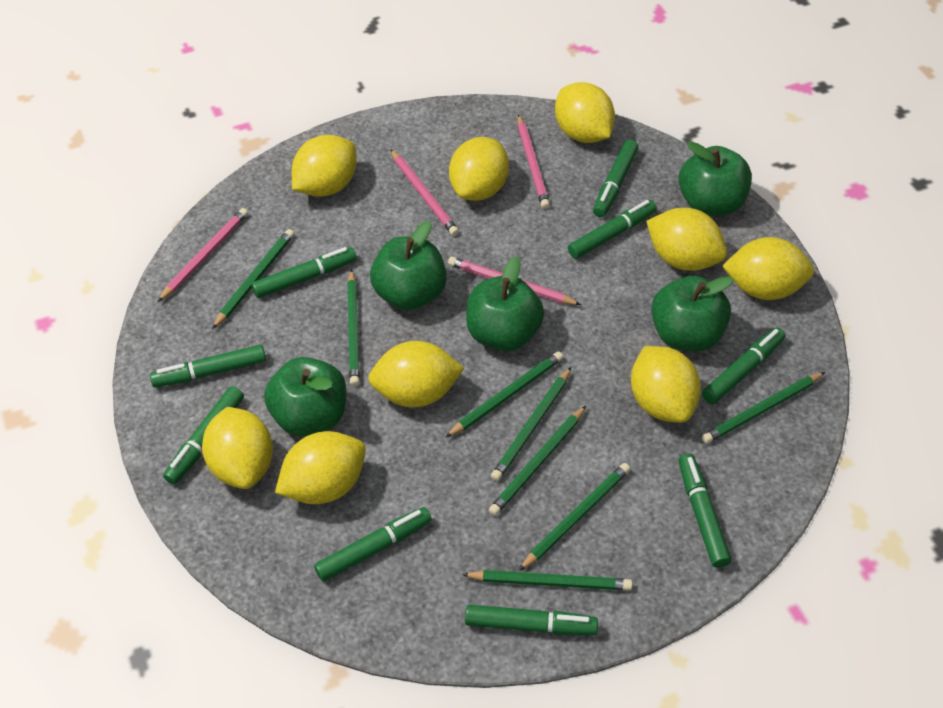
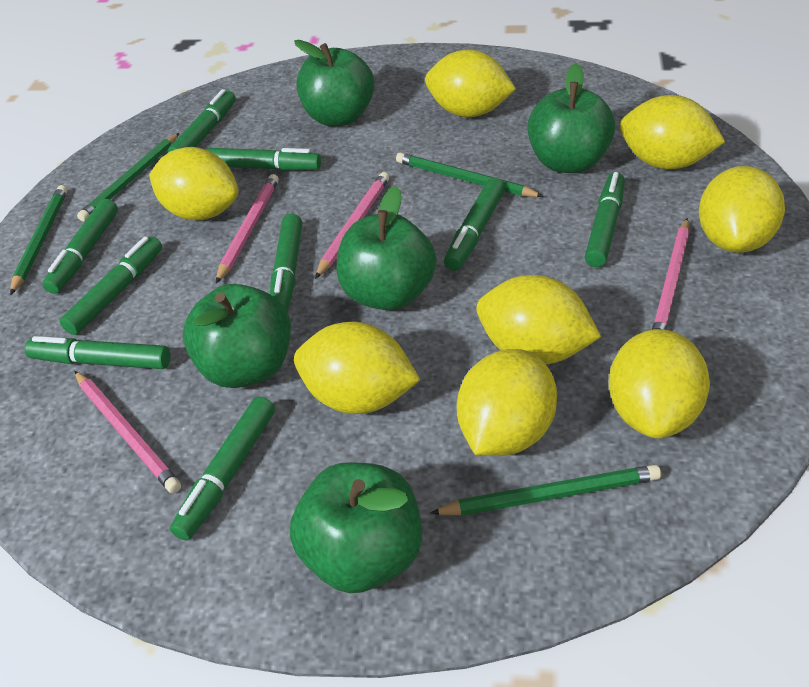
green pencil: [212,229,294,329] [347,269,360,386] [446,351,563,437] [462,570,632,591] [489,406,586,516] [491,367,571,481] [519,463,630,571] [702,372,825,444] = 8 -> [10,185,68,295] [77,133,179,222] [396,152,544,197] [430,465,661,516] = 4
yellow lemon: [202,407,273,489] [275,431,366,504] [292,135,357,197] [368,341,465,408] [449,137,509,201] [555,82,615,143] [631,346,701,423] [646,208,727,271] [722,237,814,300] = 9 -> [149,147,239,220] [294,321,420,414] [425,49,516,117] [457,349,557,456] [476,275,601,364] [609,329,710,439] [620,95,725,169] [699,166,785,253] = 8

